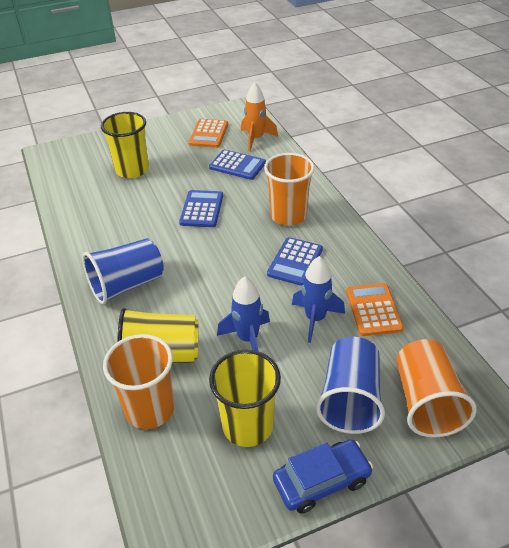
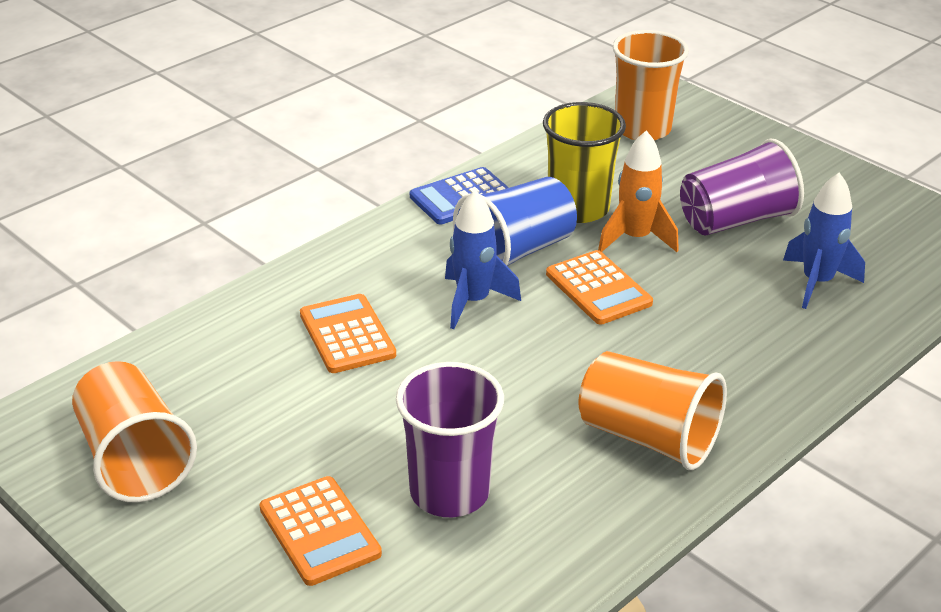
blue calculator: [179,190,223,227] [209,149,266,180] [267,237,323,286] = 3 -> [410,167,509,224] = 1
blue car: [273,439,373,514] = 1 -> none = 0
blue cup: [82,238,164,304] [316,337,385,434] = 2 -> [453,177,577,266] = 1
orange calculator: [189,119,228,148] [346,283,404,336] = 2 -> [259,476,382,586] [300,294,396,373] [546,250,653,325] = 3
purple cup: none = 0 -> [396,362,504,517] [680,139,804,236] = 2
yellow cup: [101,112,149,178] [117,308,199,363] [209,350,281,447] = 3 -> [543,102,626,223] = 1

